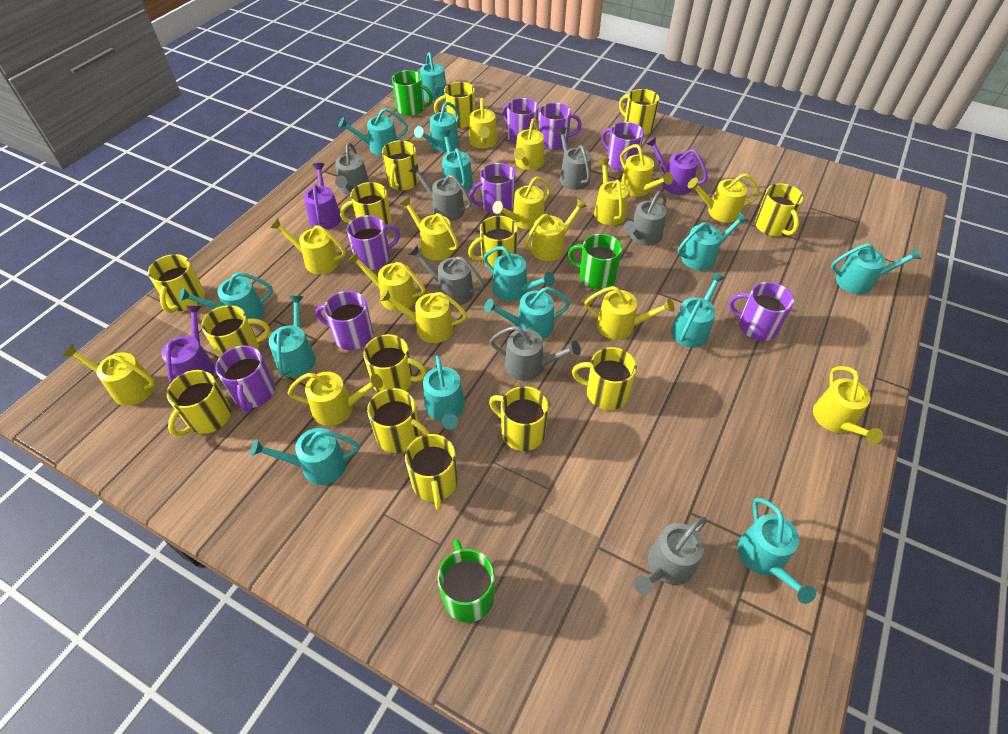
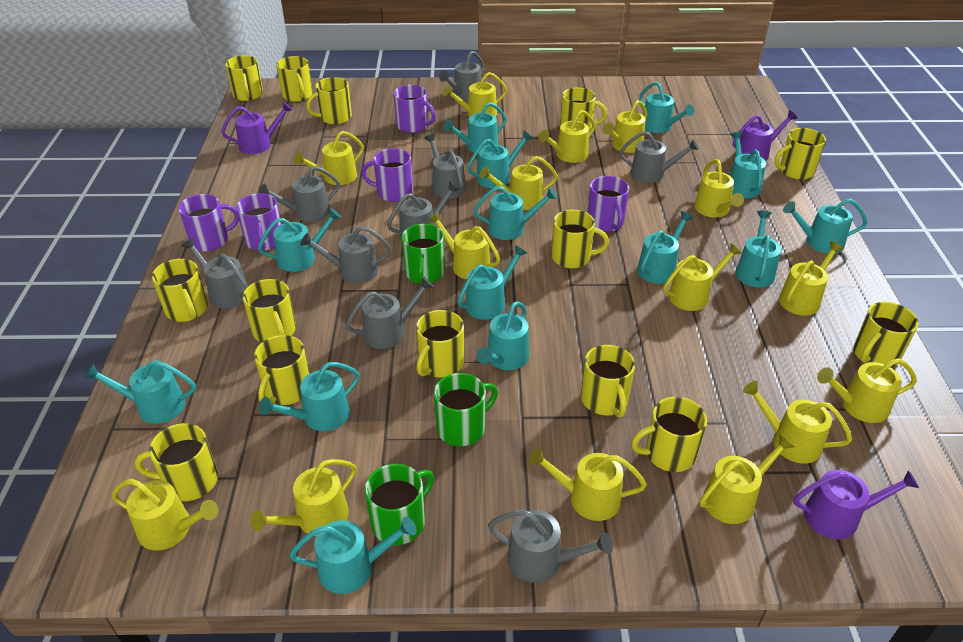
grey watering can: [335,142,369,196] [408,245,485,305] [409,164,472,221] [490,326,581,381] [556,127,591,190] [623,191,666,246] [634,517,707,595] = 7 -> [182,238,248,309] [259,166,340,222] [300,226,392,283] [346,277,434,349] [387,182,459,240] [424,133,466,199] [439,51,484,100] [488,509,613,583] [620,131,699,183] = 9
purple mug: [216,345,275,413] [315,291,373,350] [347,215,400,270] [469,163,515,214] [502,98,539,144] [539,103,582,150] [601,122,644,171] [729,282,794,341] = 8 -> [178,194,239,252] [236,193,281,251] [361,148,413,202] [393,85,436,133] [587,176,629,232] = 5

